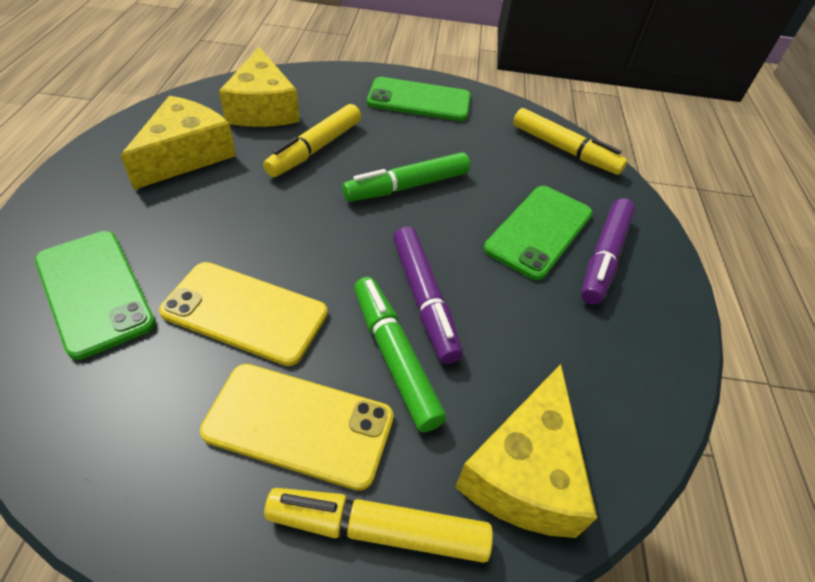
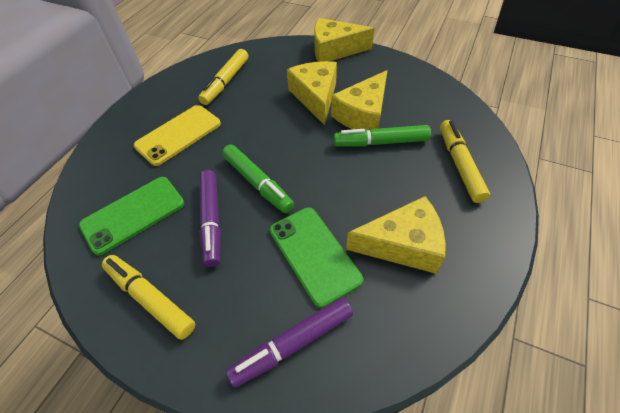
green phone: [35,231,156,360] [367,77,471,121] [484,186,593,280] = 3 -> [79,177,184,255] [270,207,363,308] = 2
yellow cheese: [121,96,236,190] [219,47,300,127] [455,364,597,538] = 3 -> [287,61,337,125] [314,18,374,62] [331,70,387,130] [346,196,446,274] = 4
yellow phone: [159,262,328,366] [200,364,394,491] = 2 -> [134,105,221,166] = 1

